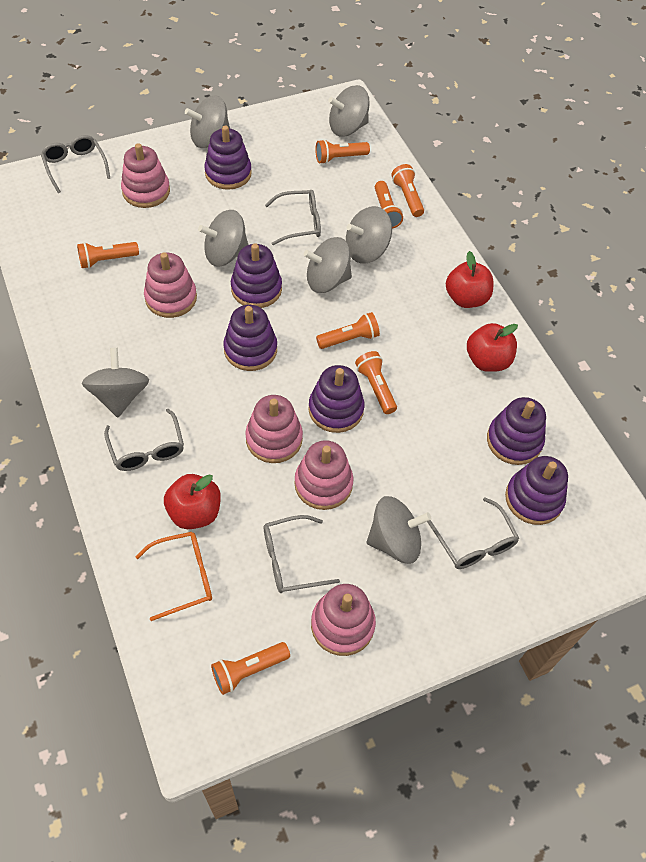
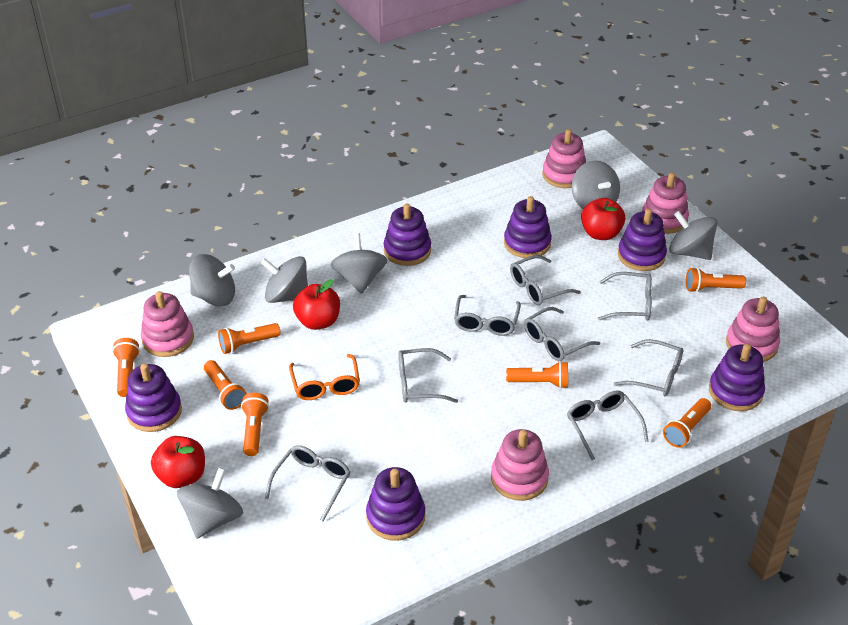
grey glasses: [41,135,110,193] [104,409,184,471] [264,515,340,593] [265,190,321,245] [427,497,519,569] = 5 -> [265,445,350,521] [398,348,458,403] [454,295,521,336] [510,255,581,305] [524,307,600,361] [567,391,648,460] [598,272,652,321] [614,339,683,396] = 8
grey spinning top: [82,348,149,417] [185,95,230,148] [198,210,248,267] [303,237,352,293] [328,85,370,137] [346,206,392,264] [367,496,431,564] = 7 -> [177,467,243,539] [189,254,235,307] [261,256,308,303] [331,233,388,294] [572,161,620,209] [669,211,717,260] = 6

